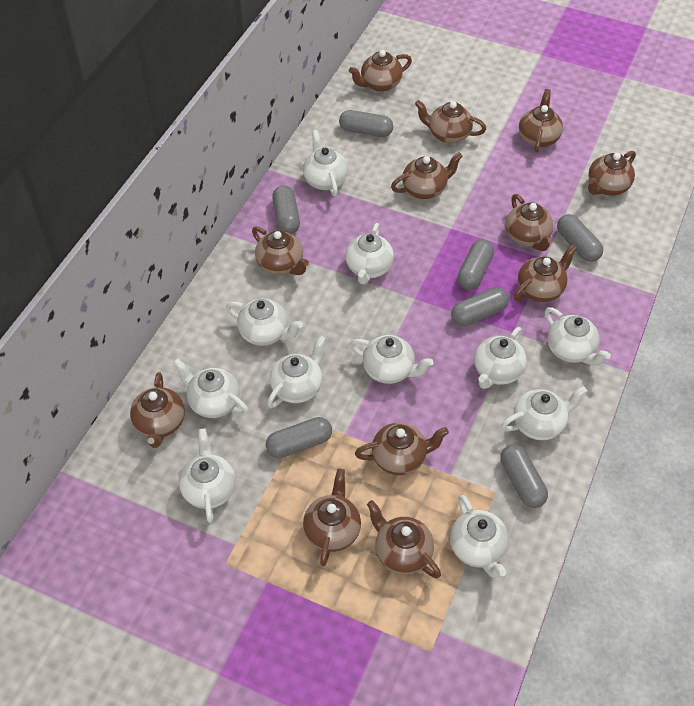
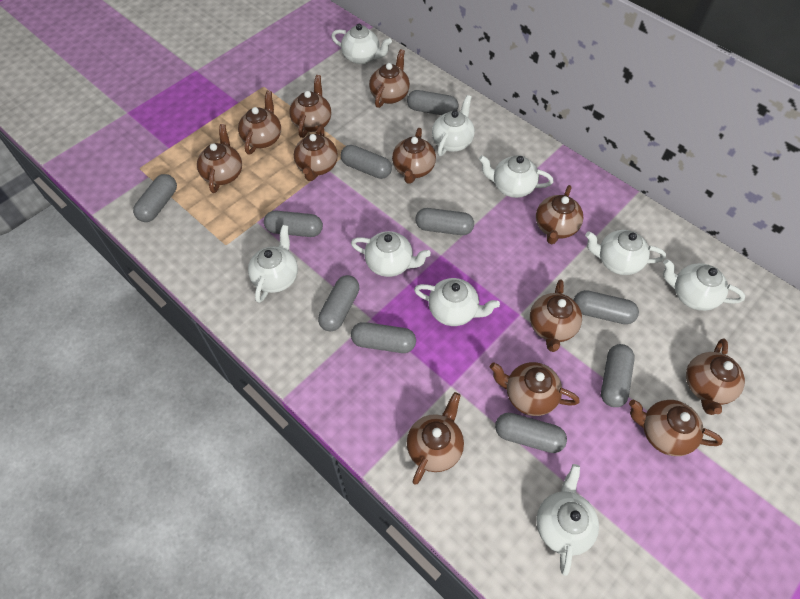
grey capsule: [266,417,332,458] [272,185,300,234] [339,110,393,137] [451,287,509,326] [457,240,494,290] [500,444,548,508] [557,214,603,262] = 7 -> [133,174,177,222] [264,211,323,237] [318,275,359,332] [341,145,392,179] [351,322,416,353] [407,90,458,115] [415,208,474,235] [495,413,567,453] [574,290,639,324] [601,344,635,407] = 10
white teapot: [173,358,249,418] [179,429,236,523] [226,299,303,346] [267,336,326,408] [303,130,348,196] [345,223,394,284] [349,335,433,384] [450,495,509,578] [474,327,527,389] [501,386,587,440] [545,307,611,366] = 11 -> [248,225,298,303] [331,24,392,64] [351,231,431,277] [414,278,500,326] [432,95,475,156] [479,155,553,198] [536,464,599,576] [585,230,666,275] [663,259,745,311] = 9

